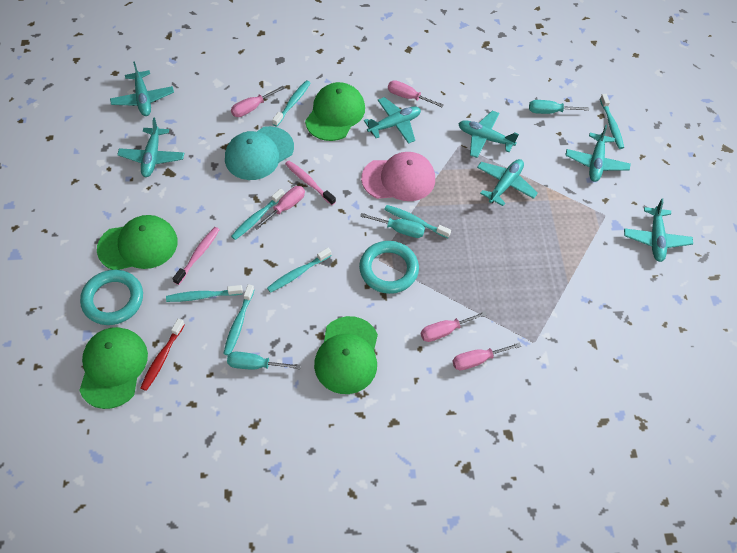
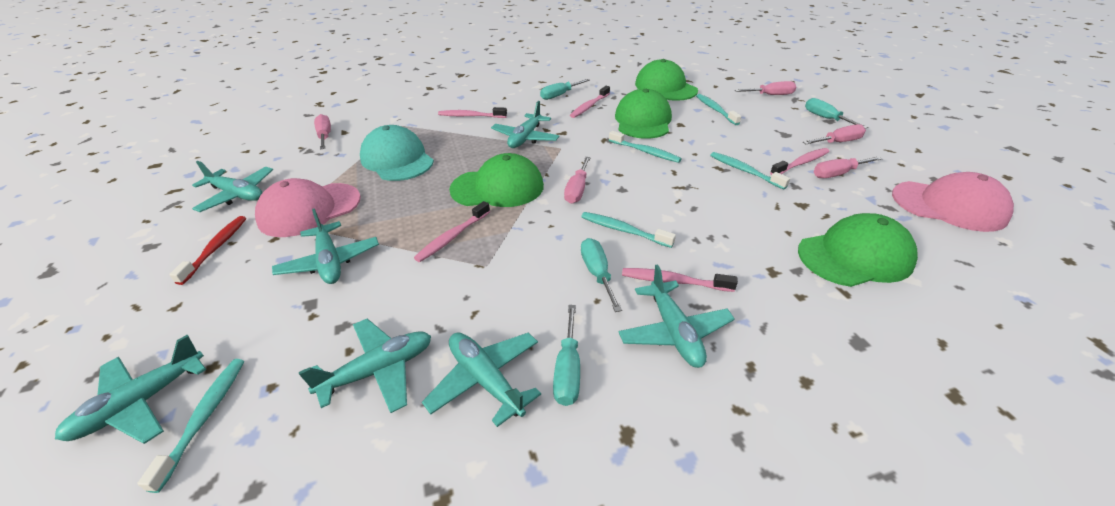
pink cap: [361,152,435,201] = 1 -> [255,178,361,237] [892,172,1014,232] = 2
pink toothbrush: [173,227,220,285] [285,161,336,205] = 2 -> [414,201,490,262] [438,107,507,118] [570,86,610,118] [622,268,738,292] [770,148,830,175] = 5
turquoise ring: [80,270,143,325] [359,241,419,294] = 2 -> none = 0
turquoise screwdriver: [227,352,301,370] [360,213,425,238] [529,100,589,114] = 3 -> [540,79,590,100] [553,305,580,406] [581,238,622,312] [805,98,868,129] = 4
turquoise toothbrush: [166,285,243,302] [223,284,254,355] [231,188,285,240] [267,248,332,293] [272,80,310,127] [384,205,451,238] [600,94,624,149] = 7 -> [137,359,244,493] [581,212,676,248] [609,131,682,163] [696,94,741,125] [710,152,790,189] = 5

